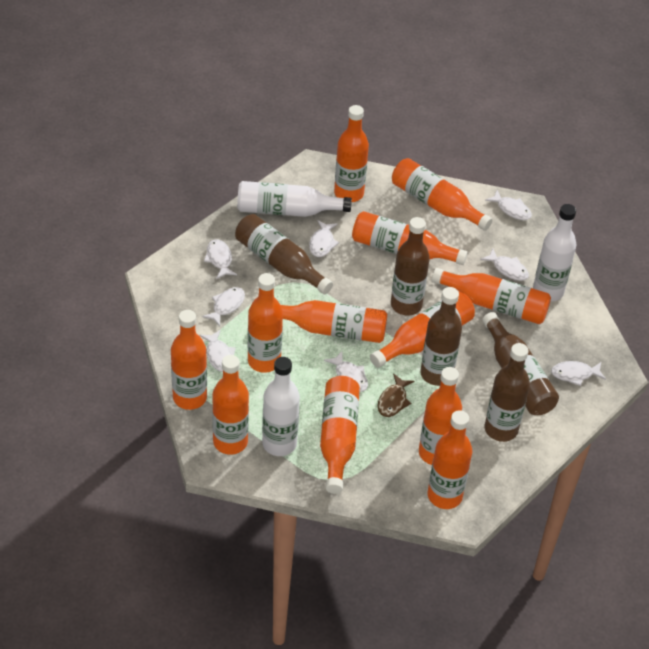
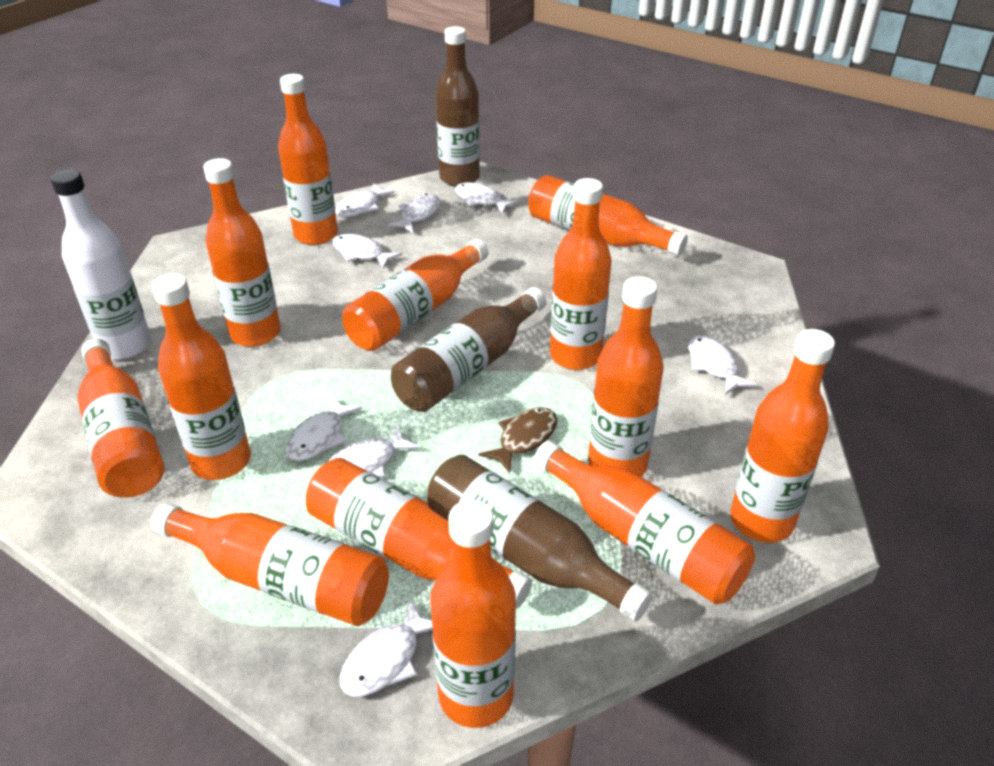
brown bottle: [235,214,333,294] [391,217,430,316] [420,287,462,386] [482,312,559,415] [485,343,530,442] = 5 -> [391,287,546,412] [427,455,653,622] [436,26,480,187] = 3
orange bottle: [171,310,207,410] [212,355,249,455] [248,273,283,373] [280,300,387,343] [320,376,360,494] [334,105,369,202] [352,211,468,265] [370,291,475,368] [392,158,493,231] [419,367,462,465] [427,410,472,509] [432,268,551,324] = 12 -> [77,339,164,498] [151,503,389,626] [152,273,251,480] [203,158,281,347] [278,74,338,245] [306,458,532,609] [342,239,489,351] [430,500,516,728] [528,175,688,256] [534,441,755,605] [550,178,611,370] [588,276,663,477] [730,329,835,543] = 13
white bottle: [237,181,352,217] [262,357,300,456] [533,204,576,301] = 3 -> [51,169,151,360] = 1

